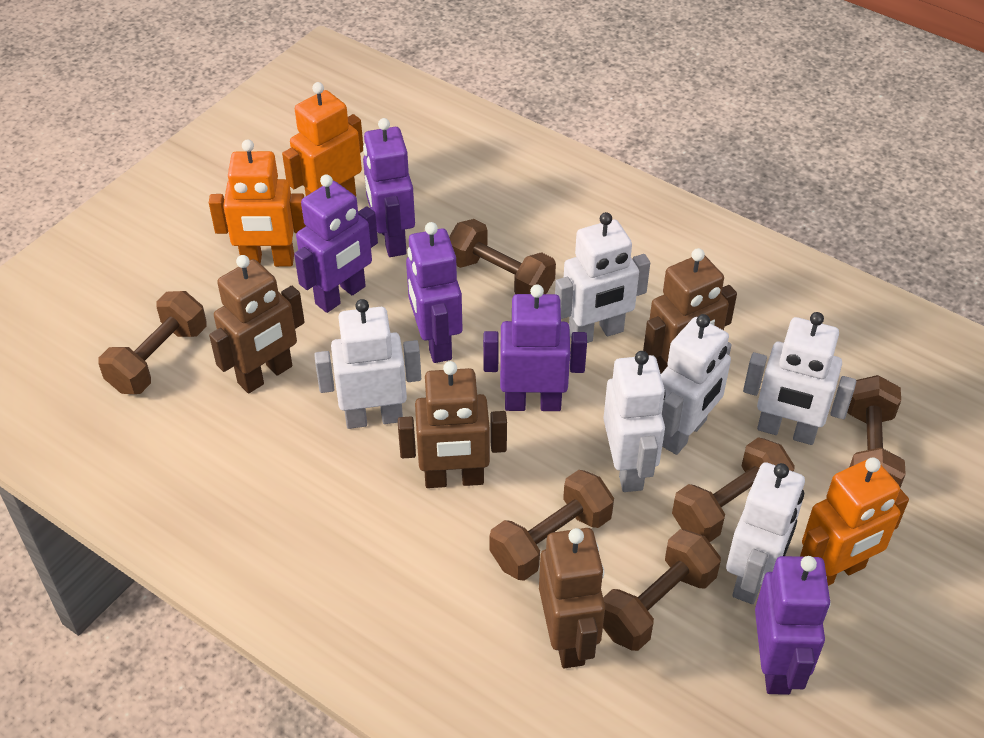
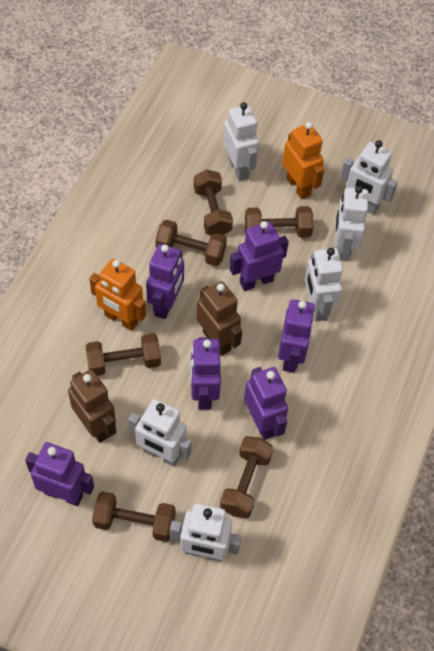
brown robot: [209,255,305,393] [398,361,507,488] [539,528,605,668] [643,248,737,373] = 4 -> [68,369,116,443] [197,281,242,356] = 2
orange robot: [209,139,306,267] [282,82,363,196] [800,457,909,586] = 3 -> [89,259,146,331] [282,122,324,199] = 2
purple robot: [294,174,378,313] [363,118,415,257] [406,222,462,363] [483,284,587,411] [755,556,830,695] = 5 -> [25,442,94,506] [146,244,184,319] [190,337,221,410] [230,221,289,291] [244,367,288,440] [278,299,315,373] = 6

